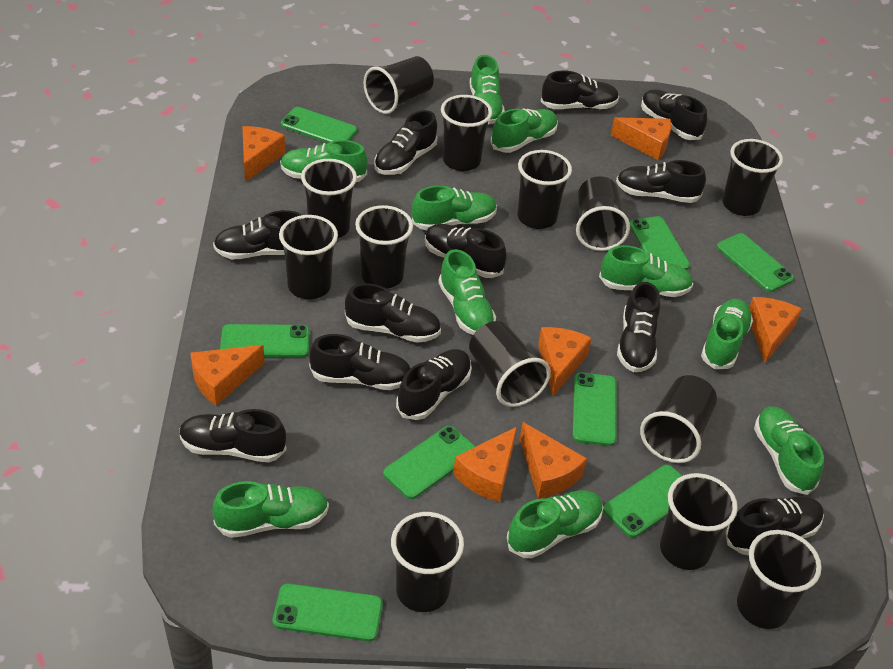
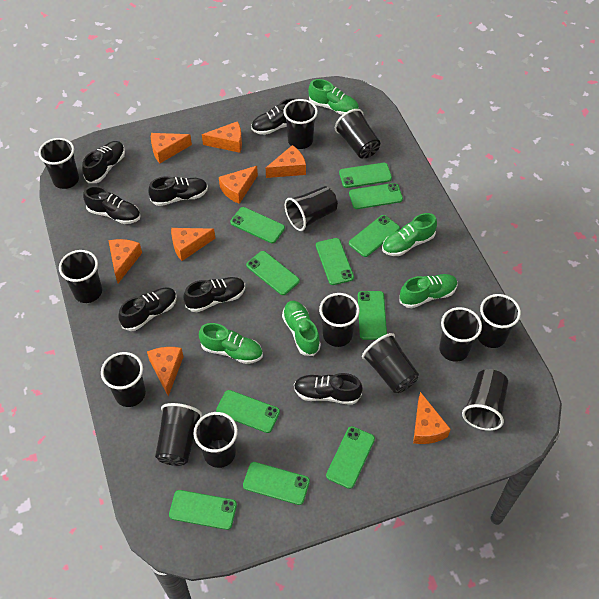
black shoe: [179,409,286,462] [213,210,301,259] [309,334,410,390] [345,283,441,343] [374,110,437,175] [396,349,472,420] [425,224,507,278] [541,70,619,110] [616,160,706,203] [617,282,660,372] [641,89,707,140] [726,496,824,556] = 12 -> [82,141,125,183] [83,186,141,224] [118,287,177,331] [149,176,208,206] [183,277,245,312] [251,98,297,135] [294,373,363,405] = 7
green phone: [220,324,310,358] [272,583,383,641] [281,107,357,143] [383,426,476,499] [572,372,616,446] [603,465,682,538] [630,216,690,270] [717,233,794,292] = 8 -> [169,490,237,530] [216,390,280,433] [230,207,285,243] [243,462,310,505] [246,251,300,295] [316,238,354,285] [326,426,375,489] [339,163,392,188] [349,183,403,209] [349,215,400,257] [358,291,387,340] = 11
green shoe: [212,481,329,538] [280,140,367,182] [412,185,497,230] [438,249,496,335] [470,55,505,124] [490,108,558,153] [507,490,604,558] [599,245,693,297] [701,299,753,369] [754,406,824,495] = 10 -> [199,323,263,364] [282,301,321,356] [308,79,359,115] [382,213,437,256] [400,274,458,308] = 5
orange cheese: [190,345,265,406] [242,126,285,182] [453,427,517,502] [520,422,587,499] [538,327,592,396] [611,117,671,160] [749,297,802,363] = 7 -> [108,239,142,283] [147,347,184,396] [151,133,192,163] [171,228,215,261] [202,121,242,153] [219,166,258,204] [266,145,306,178] [413,392,451,444] = 8

